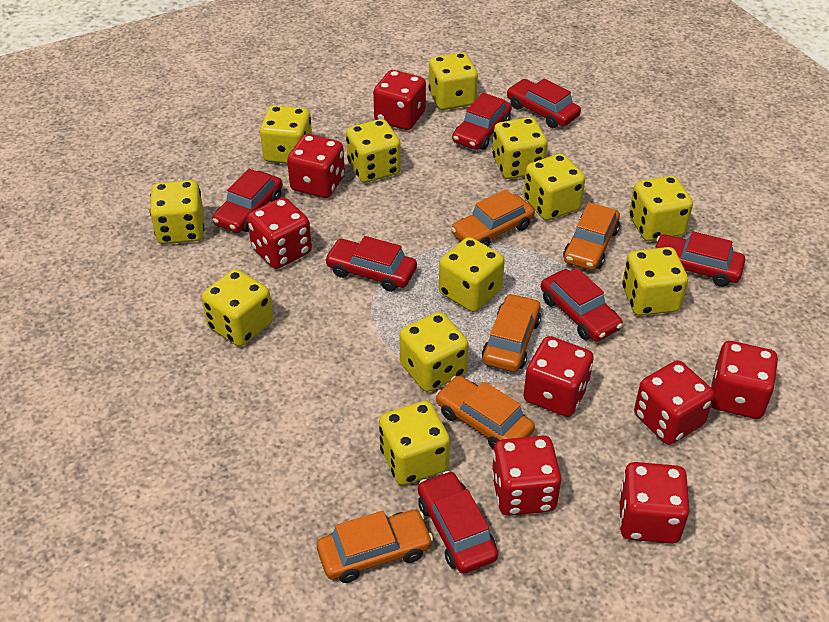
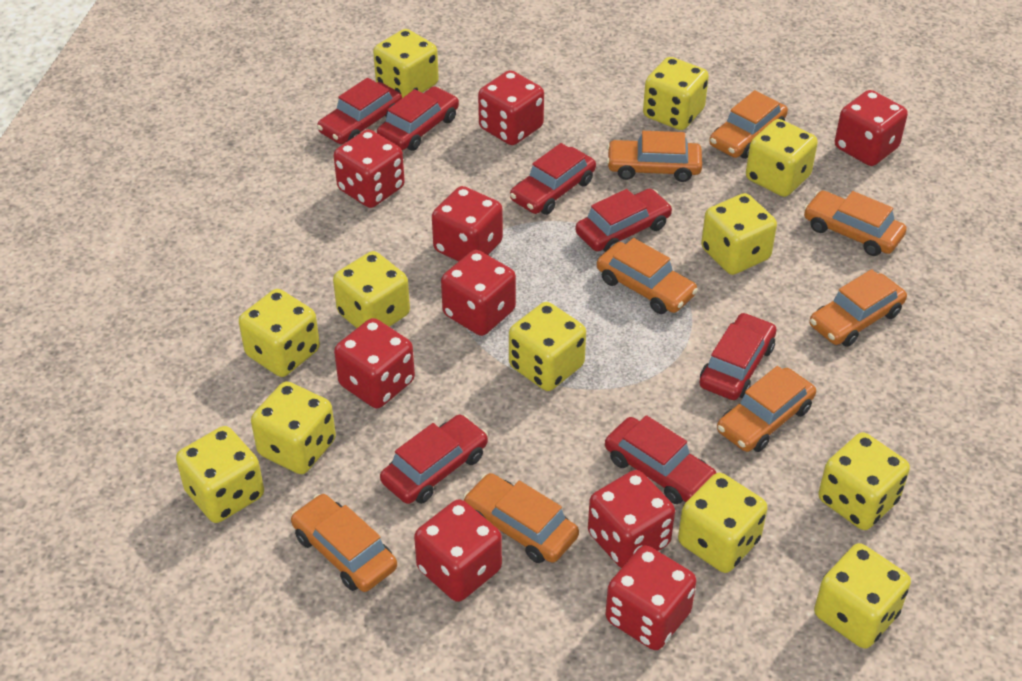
orange car: [317,510,433,583] [436,376,535,450] [451,189,535,246] [482,293,541,372] [563,202,620,270] = 5 -> [291,494,397,592] [463,473,579,563] [597,238,698,314] [607,131,702,182] [709,90,788,159] [717,366,816,452] [804,190,907,256] [809,269,907,347] = 8
red dice: [247,197,312,269] [287,134,345,198] [373,70,426,130] [492,436,561,516] [523,336,594,417] [619,462,689,544] [634,361,714,445] [711,341,778,419] = 8 -> [334,129,405,208] [334,318,415,408] [414,499,502,602] [432,186,503,262] [441,250,516,336] [478,70,544,145] [588,470,675,568] [606,545,696,650] [835,90,908,166] = 9

